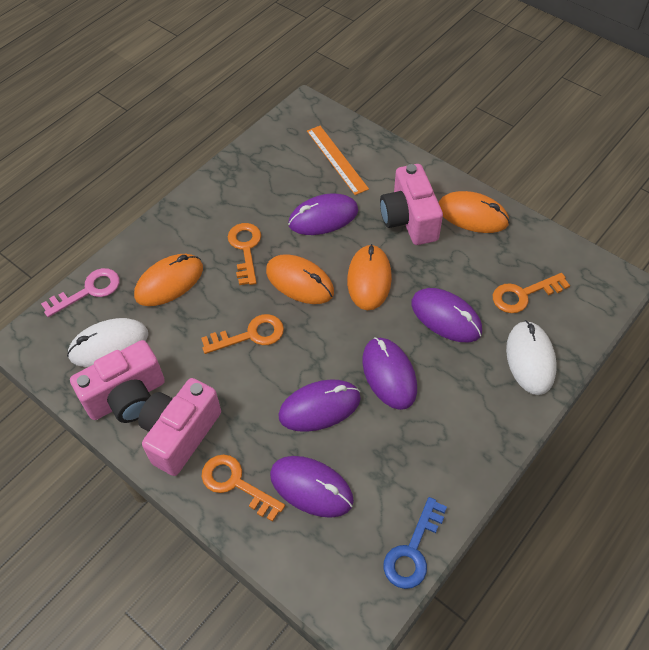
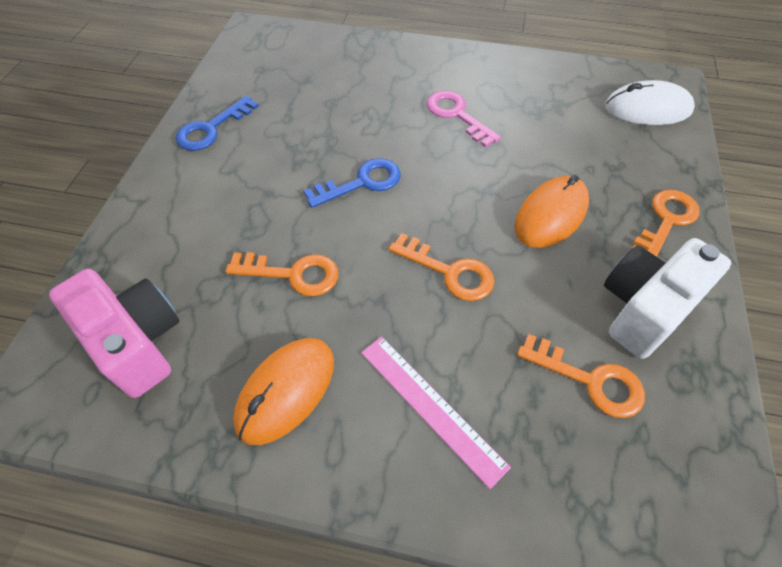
blue key: [383,497,447,589] = 1 -> [176,96,259,151] [304,158,401,208] = 2
orange mouse: [134,254,203,306] [266,254,334,304] [347,244,392,310] [439,191,510,233] = 4 -> [233,338,334,445] [514,175,589,248] = 2
orange ruler: [307,126,369,195] = 1 -> none = 0
pink camera: [70,340,165,423] [138,378,221,476] [380,164,443,245] = 3 -> [49,269,179,398] = 1
pink ruler: none = 0 -> [361,336,511,489] = 1
purple mouse: [270,456,354,518] [278,379,361,432] [288,194,358,235] [362,337,417,410] [411,288,482,342] = 5 -> none = 0
white camera: none = 0 -> [604,238,731,359] = 1
white mouse: [67,318,148,367] [506,320,557,395] = 2 -> [605,80,695,125] = 1

